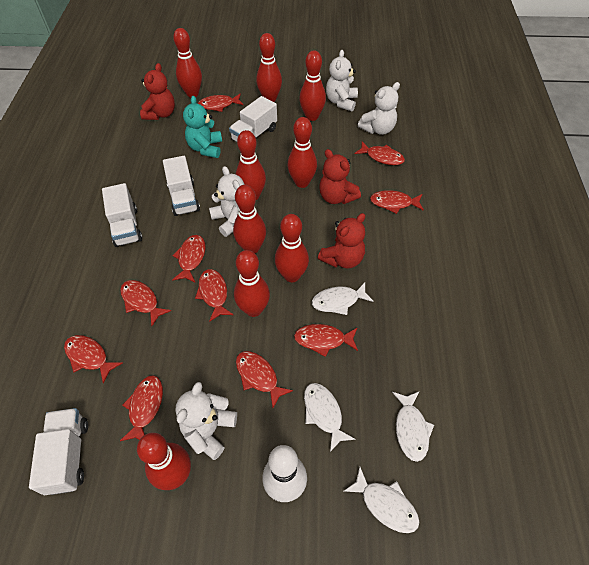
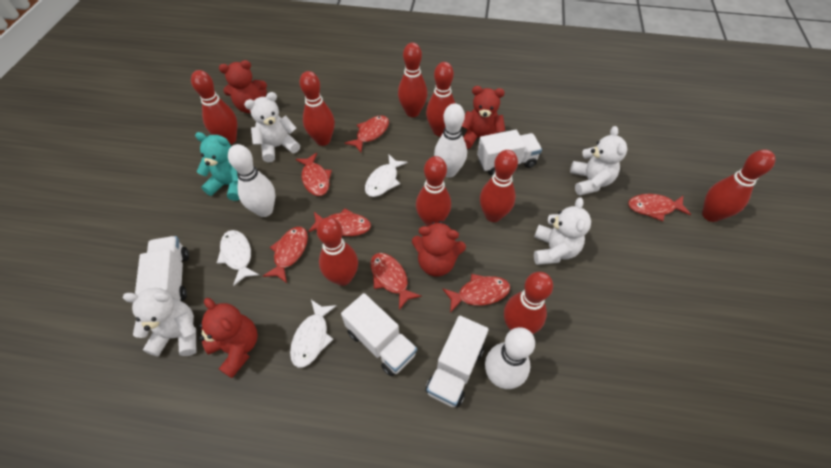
red fish: [64,335,122,384] [120,280,171,326] [120,375,163,441] [172,235,206,283] [195,269,233,322] [198,93,244,112] [236,351,293,408] [294,324,358,357] [355,142,405,165] [370,190,424,214] = 10 -> [263,227,308,283] [296,153,332,196] [308,208,371,236] [345,115,389,152] [371,253,422,310] [442,274,510,313] [628,194,691,221] = 7
red teddy bear: [140,63,175,120] [318,213,365,268] [319,149,361,204] = 3 -> [199,298,258,378] [219,60,267,113] [412,221,466,276] [461,86,505,149] = 4
white bowling pin: [262,445,307,502] = 1 -> [228,144,276,217] [434,103,467,177] [485,327,535,389] = 3
white fish: [304,383,355,452] [312,282,374,315] [344,467,419,533] [392,391,434,462] = 4 -> [217,230,259,286] [290,300,337,368] [365,154,408,197] = 3

